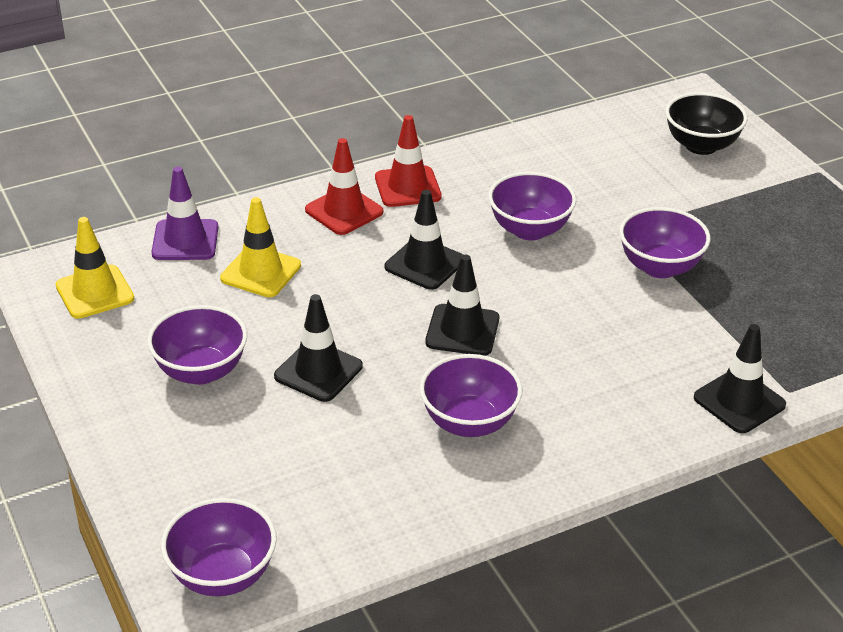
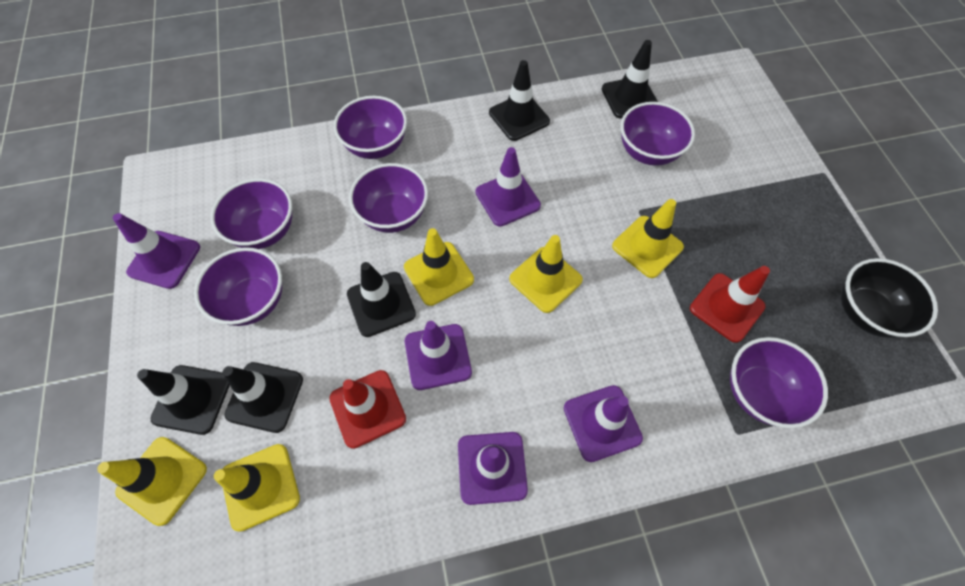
black traffic cone: [274,294,363,402] [385,190,463,290] [425,255,499,356] [694,324,786,433] = 4 -> [137,365,230,435] [223,362,303,433] [347,262,416,337] [489,60,550,141] [602,40,658,119] = 5
purple bowl: [147,305,247,385] [161,498,277,596] [419,354,522,437] [488,172,576,240] [619,207,710,278] = 5 -> [194,247,282,326] [211,178,292,249] [334,96,407,159] [349,163,428,233] [621,102,695,166] [730,337,828,429] = 6
purple traffic cone: [151,167,219,260] = 1 -> [113,213,200,289] [405,321,472,390] [458,432,528,505] [476,147,541,227] [564,385,643,462] = 5
yellow traffic cone: [56,217,134,319] [220,197,301,297] = 2 -> [97,437,207,526] [214,444,300,532] [404,228,474,306] [509,235,583,313] [612,199,684,278] = 5

